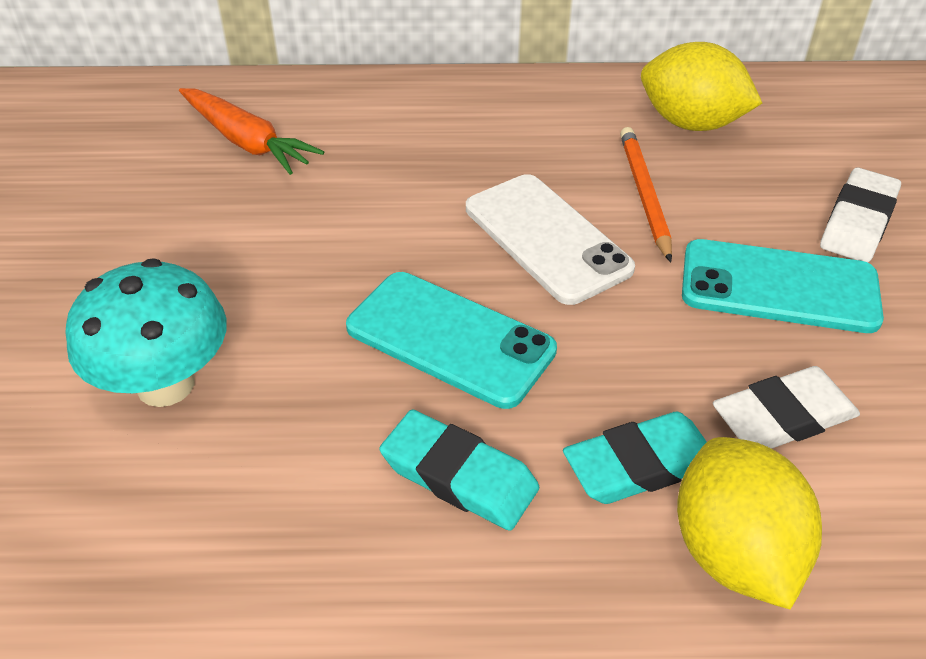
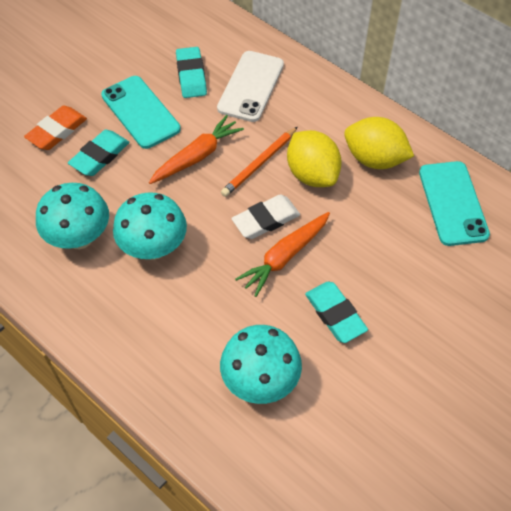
orange carrot: [179,88,324,175] = 1 -> [149,115,244,184] [235,212,330,297] = 2
orange eraser: none = 0 -> [24,106,87,150] = 1
turquoise eraser: [379,410,539,531] [563,412,707,504] = 2 -> [68,130,130,176] [176,47,207,98] [305,282,368,343] = 3
turquoise mushroom: [66,258,227,407] = 1 -> [36,183,109,249] [113,193,187,260] [220,325,302,404] = 3
white eraser: [713,366,860,449] [820,168,901,263] = 2 -> [231,195,300,239] = 1

